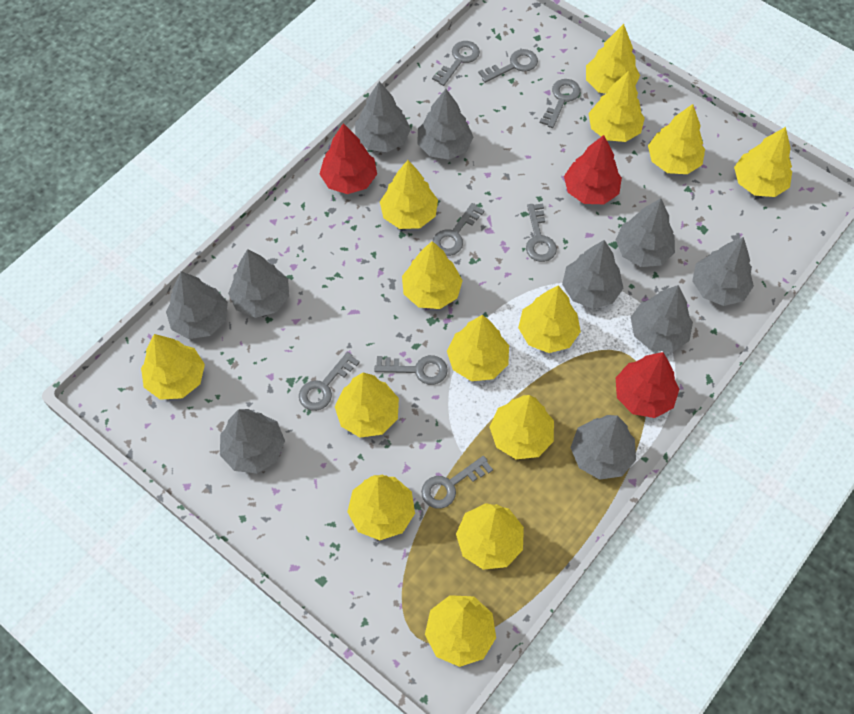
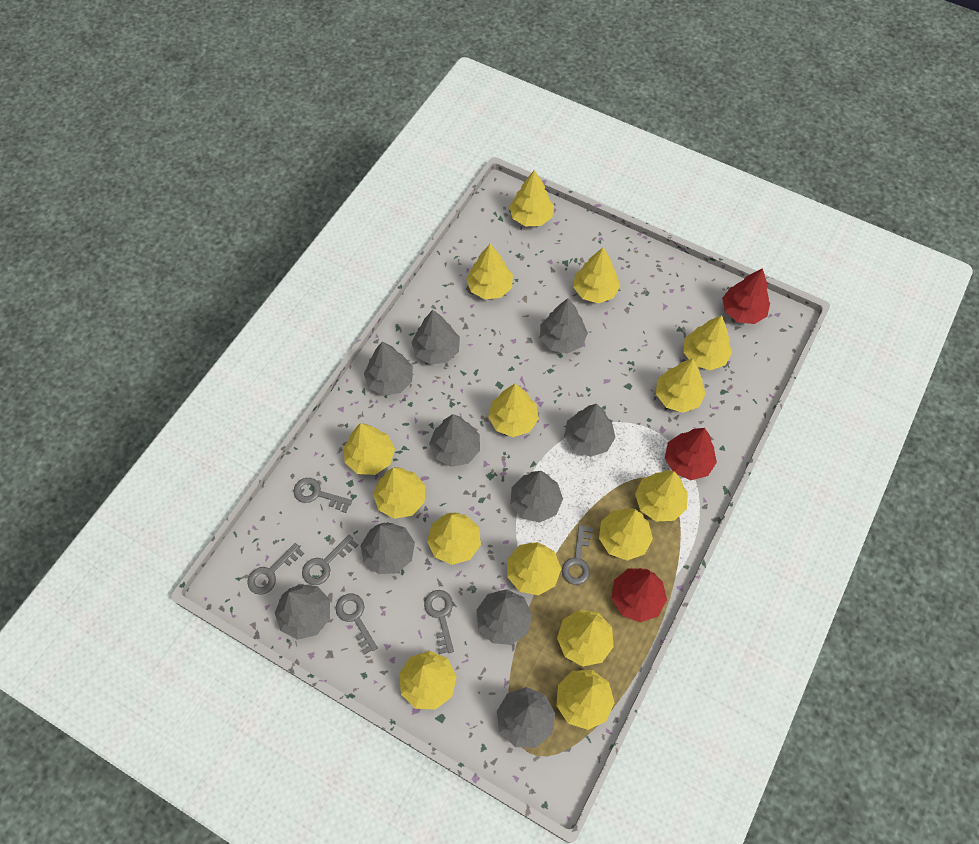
grey key: [299,352,360,411] [374,355,448,385] [421,456,493,509] [432,41,480,86] [433,203,485,256] [478,49,538,83] [526,203,557,262] [540,79,581,128] = 8 -> [247,543,304,595] [293,478,352,513] [302,535,358,585] [335,593,378,655] [424,590,454,654] [562,525,593,585] = 6
yellow tree: [141,334,205,400] [335,372,399,438] [347,475,415,540] [380,160,438,229] [402,241,463,309] [425,595,496,667] [447,315,509,381] [456,503,524,570] [489,395,554,459] [518,285,581,353] [586,24,640,94] [588,71,645,142] [648,104,705,174] [734,127,792,197] = 14 -> [344,423,395,475] [373,467,425,519] [399,651,457,710] [427,512,481,565] [466,244,513,299] [488,384,539,437] [507,542,561,595] [509,170,554,226] [556,670,615,730] [557,610,614,667] [573,247,620,303] [599,508,653,561] [635,470,688,521] [656,359,706,413] [683,315,732,370] = 15

